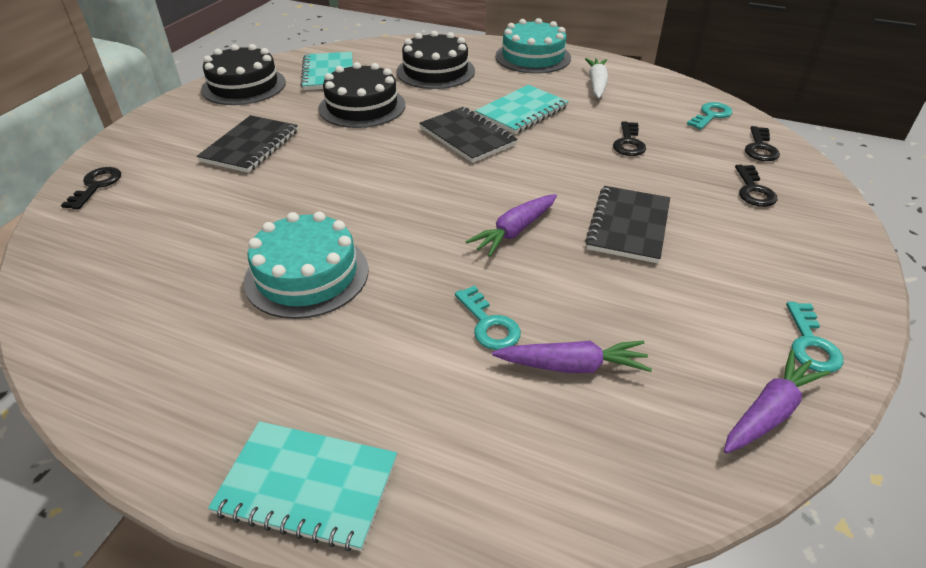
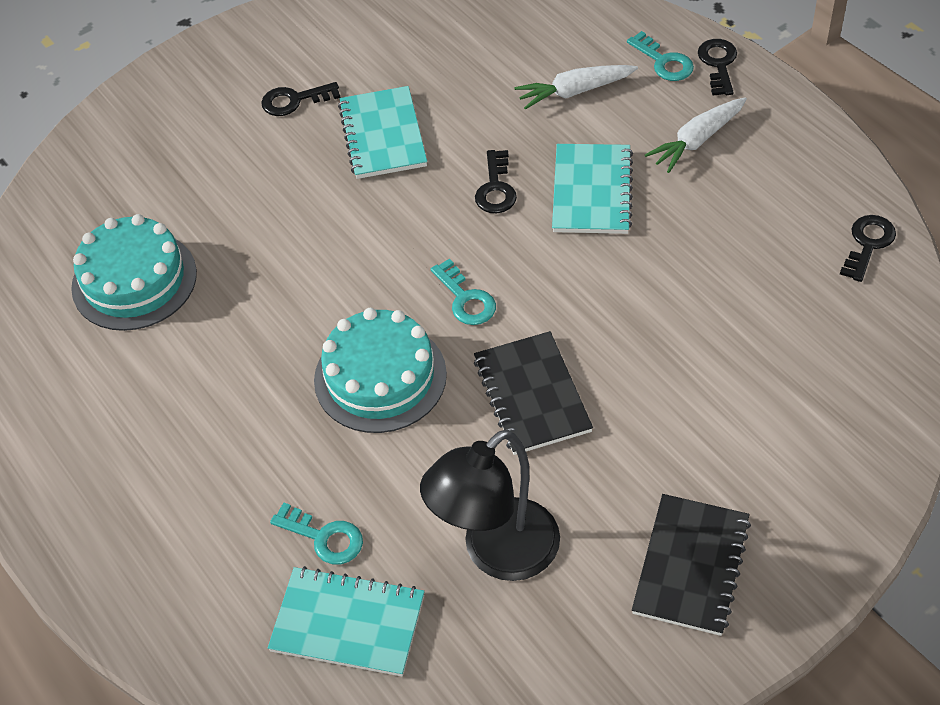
black cake: [201,44,286,105] [319,62,405,128] [396,31,475,89] = 3 -> none = 0
black lamp: none = 0 -> [420,429,560,581] = 1
black notebook: [197,115,298,173] [419,107,517,163] [585,186,670,263] = 3 -> [474,331,593,455] [632,494,751,636] = 2
purple carrot: [465,194,557,257] [492,340,652,373] [724,350,830,453] = 3 -> none = 0
white carrot: [585,58,608,98] = 1 -> [515,65,638,110] [645,97,747,173] = 2

